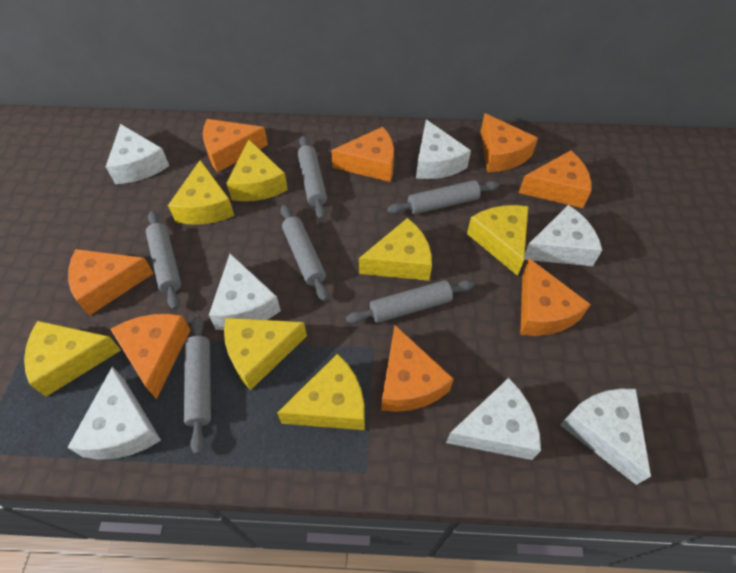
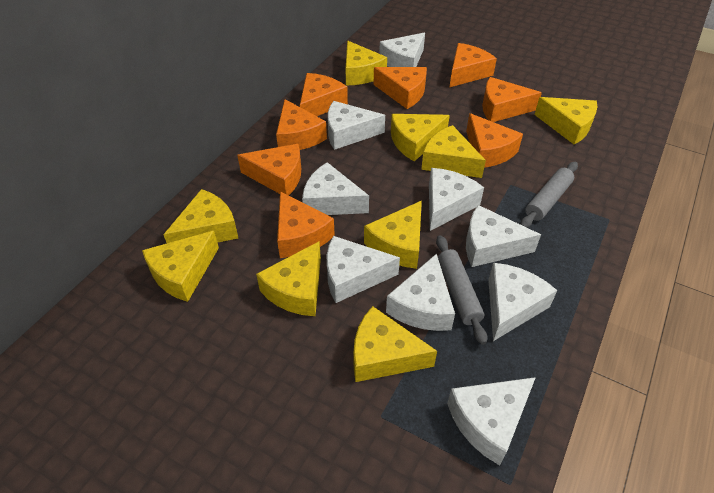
grey rolling pin: [146,211,181,310] [184,315,211,455] [280,205,329,301] [297,136,327,220] [346,280,474,324] [387,180,499,214] = 6 -> [436,235,487,345] [520,162,578,228] = 2
white cheese: [67,367,161,460] [106,124,169,184] [209,254,281,330] [416,119,471,179] [446,378,541,460] [524,205,602,266] [560,389,651,485] = 7 -> [302,162,369,215] [327,236,400,303] [328,101,385,150] [379,33,425,67] [386,254,455,331] [429,168,484,231] [447,377,536,465] [466,205,541,267] [488,263,557,341] = 9
yellow cheese: [24,321,121,397] [168,160,234,225] [224,318,307,390] [226,139,288,201] [277,354,365,430] [359,218,432,281] [467,205,528,276] = 7 -> [142,231,219,302] [163,189,238,243] [256,242,321,316] [346,41,387,85] [354,306,437,382] [364,201,422,269] [391,114,450,161] [421,125,486,178] [534,97,597,144] = 9

